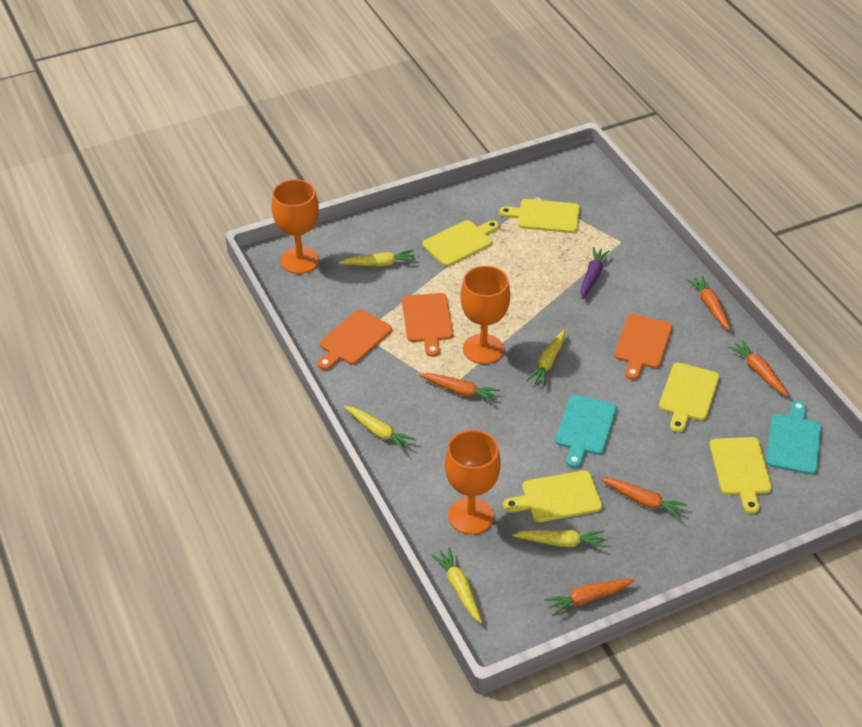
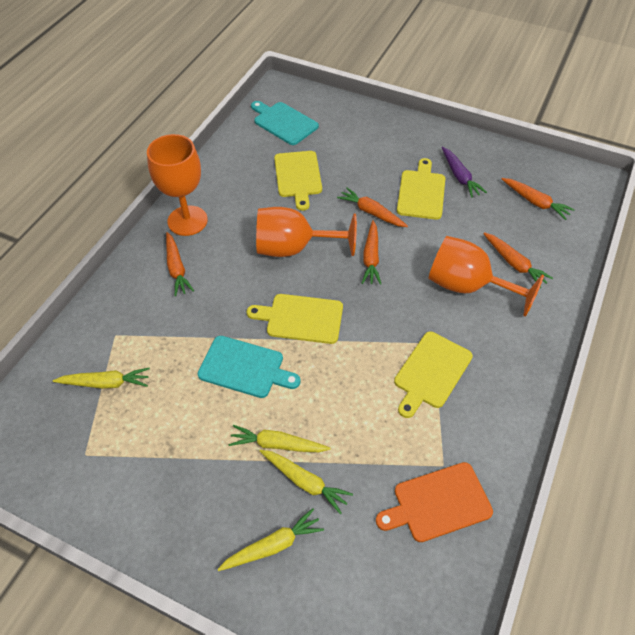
orange cutting board: [318,309,392,370] [402,293,453,357] [614,314,672,380] = 3 -> [376,462,493,542] = 1
yellow carrot: [339,250,416,267] [343,406,416,452] [431,547,482,623] [512,530,605,548] [526,329,565,387] = 5 -> [53,368,150,389] [217,508,324,571] [229,425,331,452] [260,450,353,514] = 4
yellow cutting board: [423,220,499,266] [499,199,580,233] [503,470,602,522] [659,363,719,433] [710,437,772,514] = 5 -> [247,294,343,344] [274,151,322,211] [394,331,473,418] [397,158,445,220] = 4

